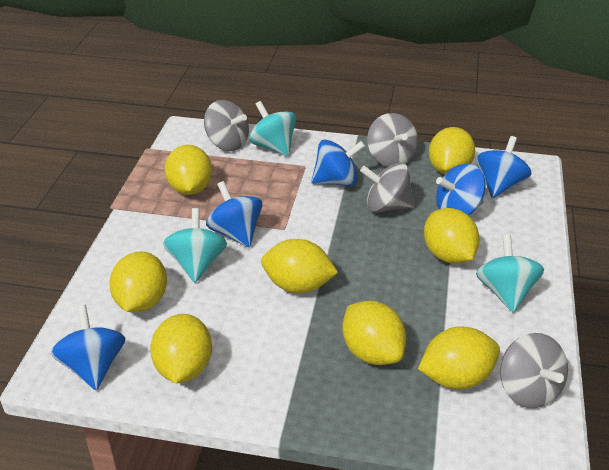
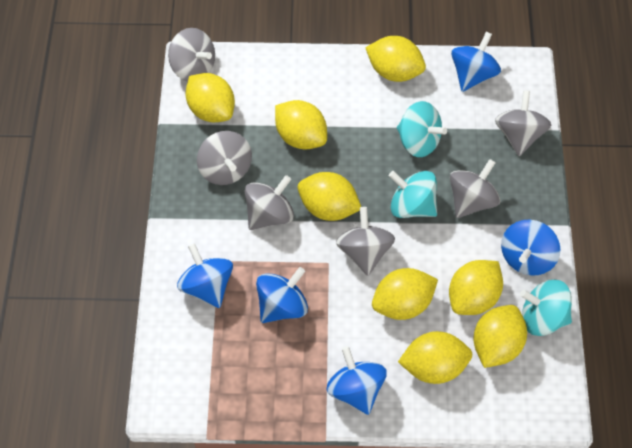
grey spinning top: [204,100,249,151] [360,163,415,213] [367,113,418,167] [500,333,568,408] = 4 -> [168,28,215,82] [197,131,252,185] [245,175,294,230] [336,207,395,276] [450,159,501,218] [495,90,551,156] = 6

